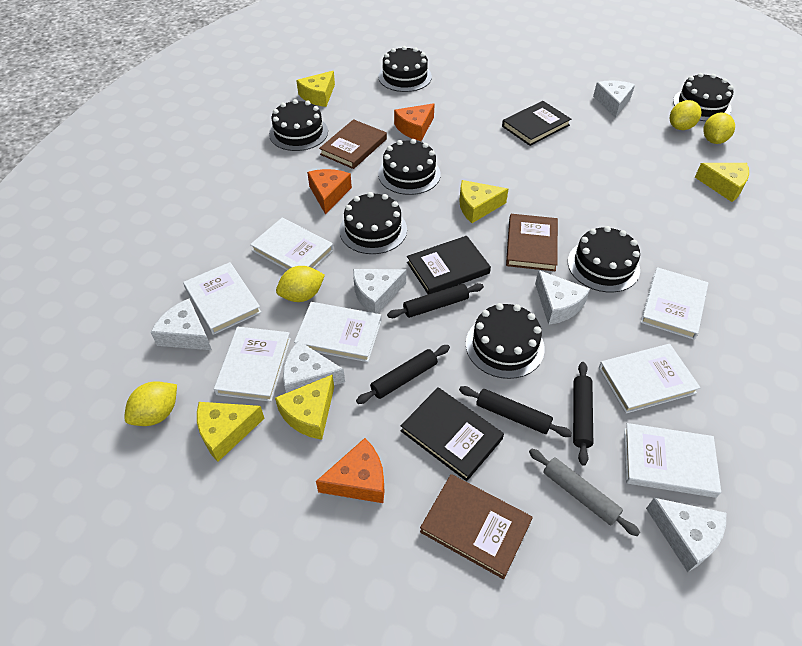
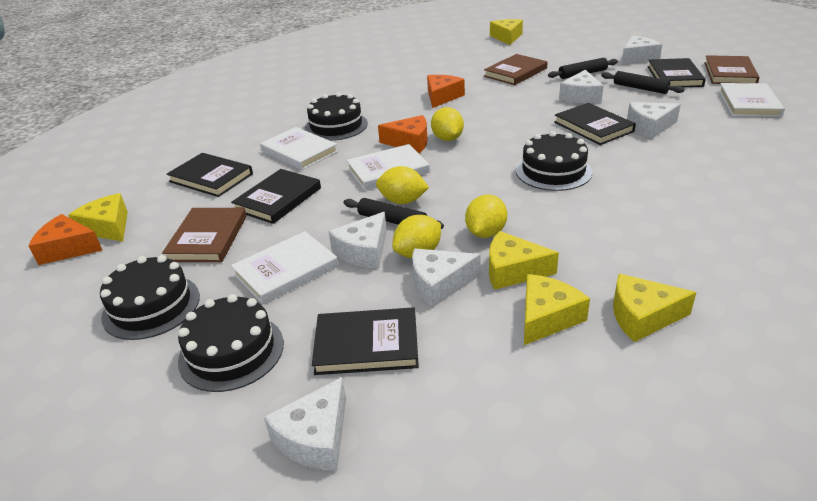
black book: [401,387,504,481] [407,236,491,294] [502,101,571,146] = 3 -> [167,153,253,197] [231,169,321,224] [312,307,419,375] [554,103,636,145] [648,58,706,87] = 5
black cake: [269,99,328,151] [339,192,407,254] [378,46,432,92] [378,139,441,195] [466,303,545,379] [568,226,640,292] [673,73,733,121] = 7 -> [100,255,200,340] [178,294,284,392] [305,92,368,141] [516,131,592,191] = 4
black rolling pin: [356,345,450,404] [387,283,484,318] [459,386,572,437] [573,362,593,466] = 4 -> [343,198,444,229] [548,58,618,79] [601,71,685,94] = 3
grey rolling pin: [529,448,640,536] = 1 -> none = 0
white book: [183,262,261,335] [214,327,291,402] [250,218,334,270] [294,302,382,362] [599,344,701,413] [624,423,721,498] [641,267,708,340] = 7 -> [231,231,338,304] [260,127,338,170] [346,144,430,190] [719,83,785,117] = 4

